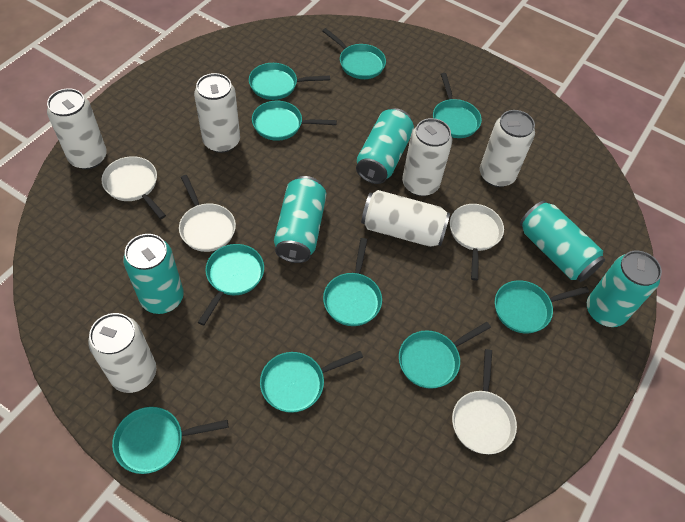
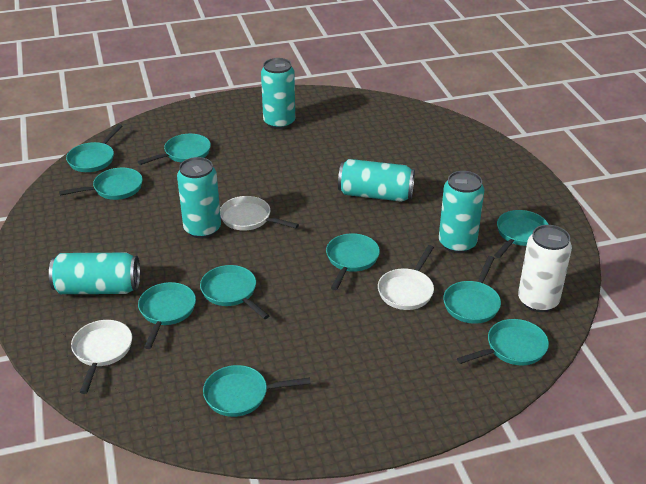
white can: [47,88,107,169] [88,313,156,393] [194,73,240,153] [361,190,450,247] [402,118,452,196] [480,110,535,187] = 6 -> [518,225,572,312] = 1
white pan: [101,156,166,219] [179,175,236,252] [450,204,504,281] [452,349,517,454] = 4 -> [71,320,132,394] [220,196,299,231] [378,245,434,310] = 3

